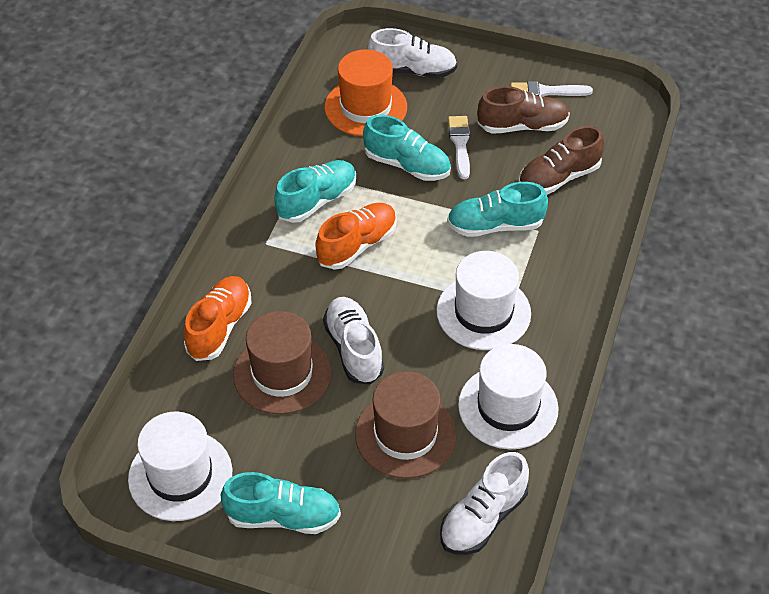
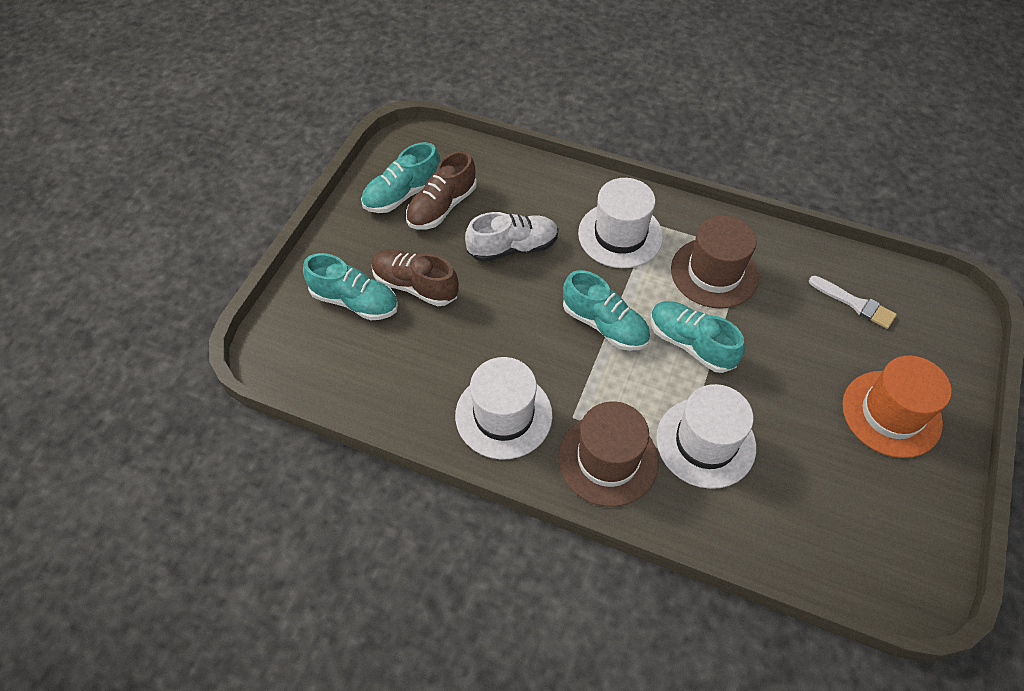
orange shoe: [184,276,252,361] [315,203,396,270] = 2 -> none = 0
white brush: [448,116,470,179] [511,81,593,97] = 2 -> [809,276,897,329] = 1
white shoe: [323,297,384,384] [367,28,457,78] [440,452,529,555] = 3 -> [465,212,558,262] = 1

